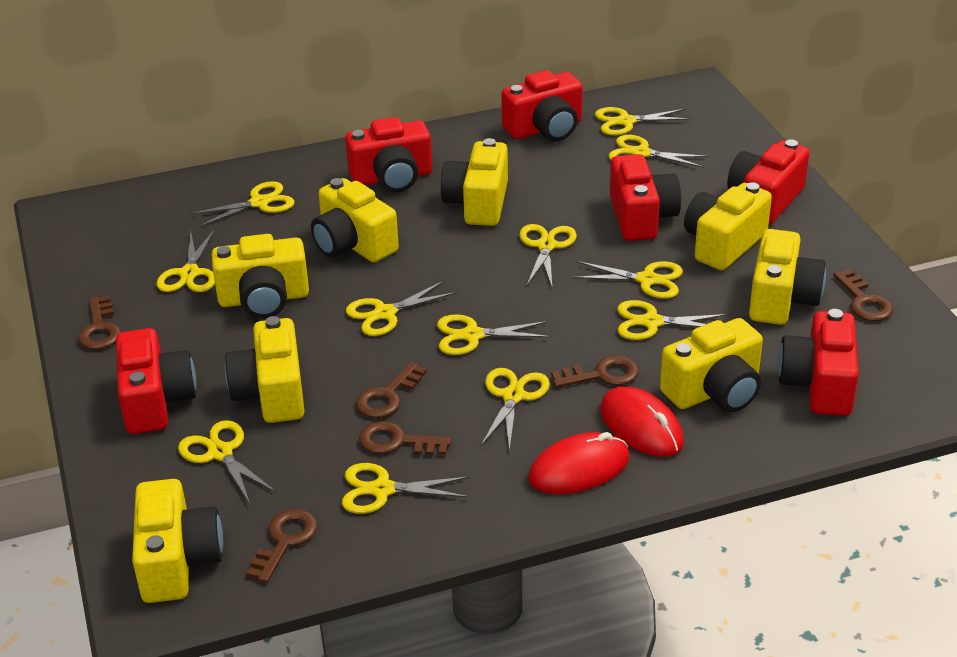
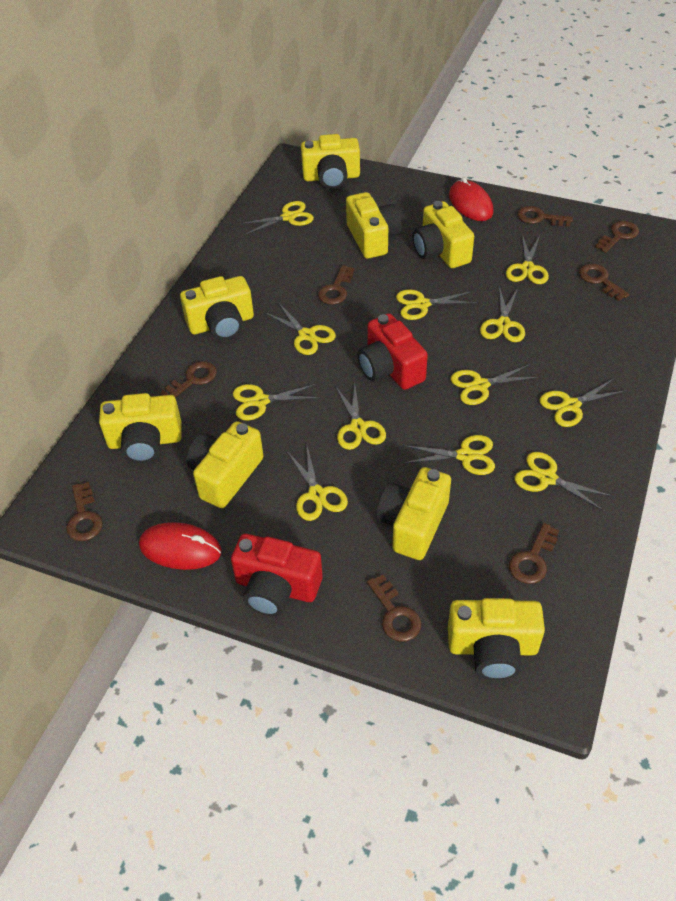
brown key: [78,296,121,350] [246,509,318,583] [356,362,427,418] [359,421,451,455] [551,356,639,388] [833,270,893,321] = 6 -> [66,482,103,541] [159,361,217,398] [318,265,354,305] [367,574,421,642] [509,523,559,584] [517,206,573,227] [579,264,630,301] [595,221,639,253] = 8
red camera: [116,328,197,434] [345,117,432,192] [501,70,583,141] [610,154,681,241] [727,140,809,225] [778,309,859,416] = 6 -> [231,534,323,616] [358,313,428,390] = 2

